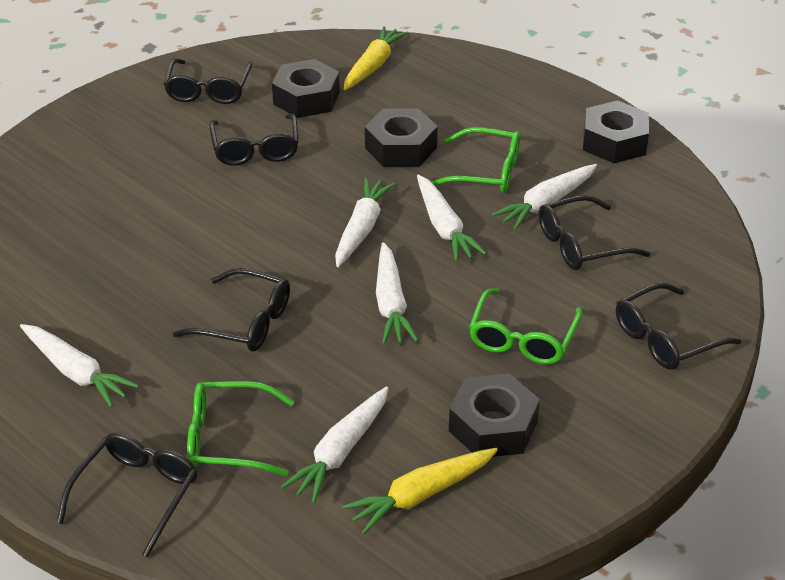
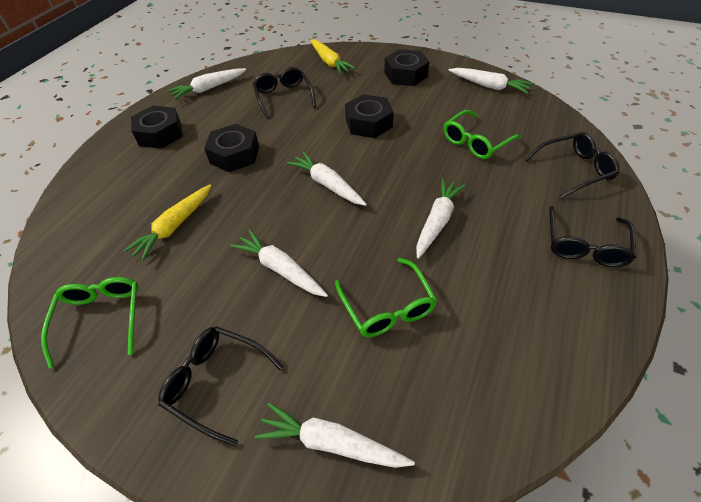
black glasses: [57,433,198,557] [164,58,253,104] [173,268,290,351] [209,113,298,166] [539,195,650,270] [616,283,741,369] = 6 -> [158,326,284,447] [252,67,316,119] [525,132,619,198] [549,206,636,267] = 4

